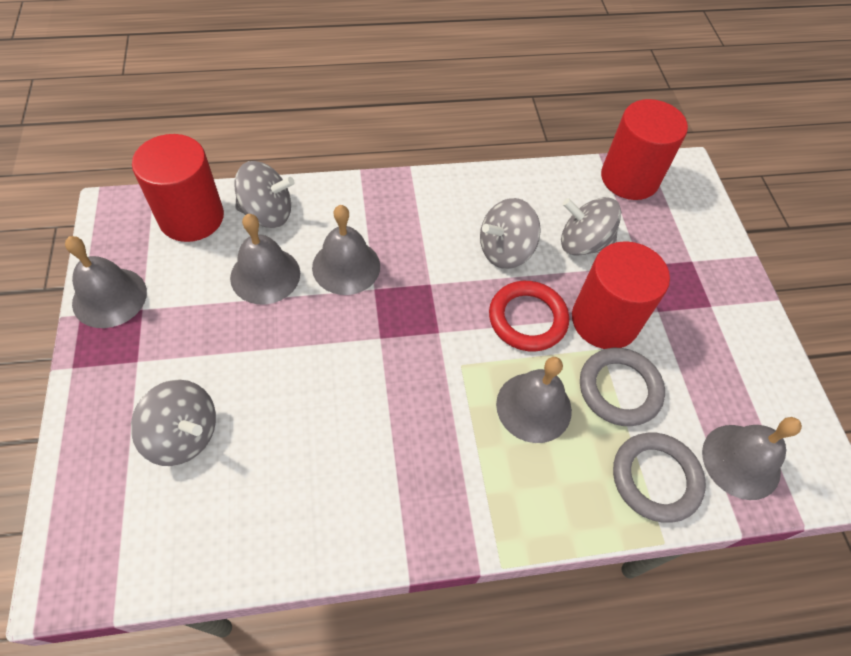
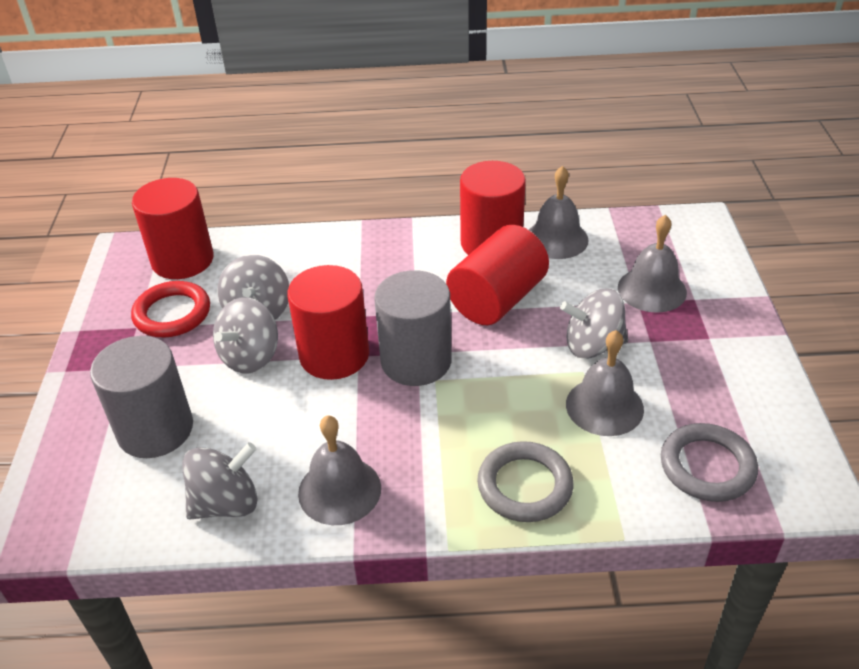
grey bell: [65,236,147,328] [230,214,300,304] [312,205,380,295] [496,357,572,443] [702,417,802,500] = 5 -> [298,415,381,525] [529,166,589,259] [566,330,644,436] [618,215,687,313] = 4
grey cylinder: none = 0 -> [90,336,193,458] [374,270,452,386] = 2
red cylinder: [132,134,224,242] [572,241,670,349] [601,99,688,200] = 3 -> [132,178,214,279] [287,265,369,380] [446,225,549,325] [460,161,526,255] = 4

